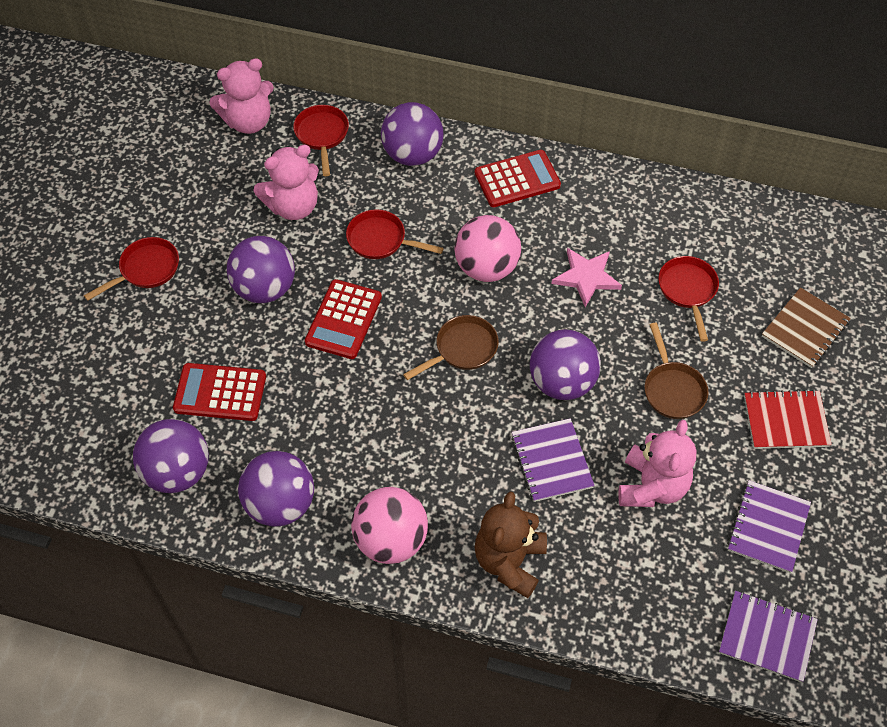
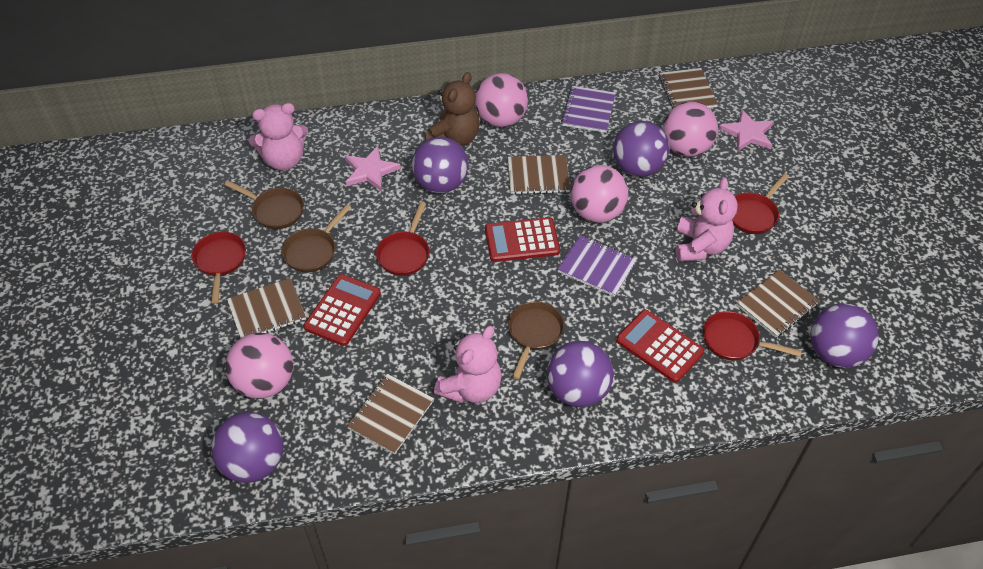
brown notebook: [762,287,851,368] = 1 -> [227,278,306,339] [347,374,434,455] [508,155,570,195] [659,68,718,109] [736,269,820,338] = 5
brown pan: [403,315,499,380] [645,323,708,419] = 2 -> [225,181,304,229] [282,204,351,272] [508,301,564,380] = 3
pink ball: [351,487,428,564] [454,215,521,282] = 2 -> [226,332,293,399] [475,73,528,127] [571,165,628,223] [663,102,718,157] = 4
pink star: [552,248,622,307] = 1 -> [345,146,401,191] [719,110,774,151] = 2
purple notebook: [511,418,595,502] [719,591,818,682] [727,480,811,573] = 3 -> [557,235,637,297] [561,86,616,133] = 2
red notebook: [744,389,832,449] = 1 -> none = 0

